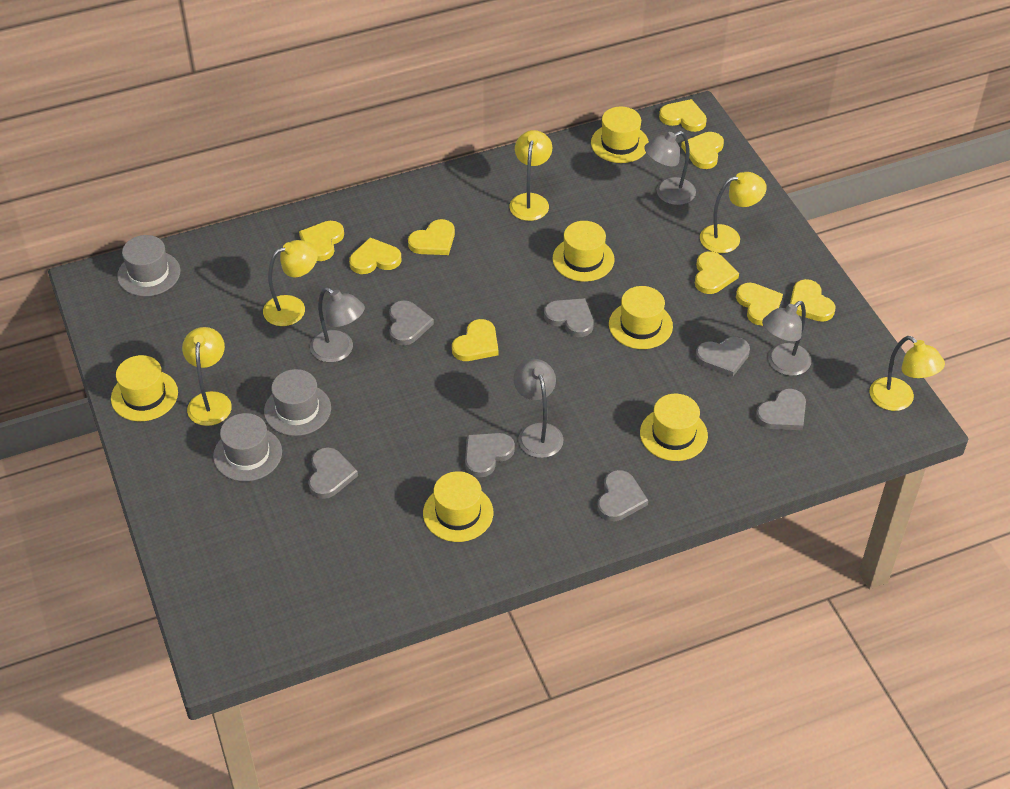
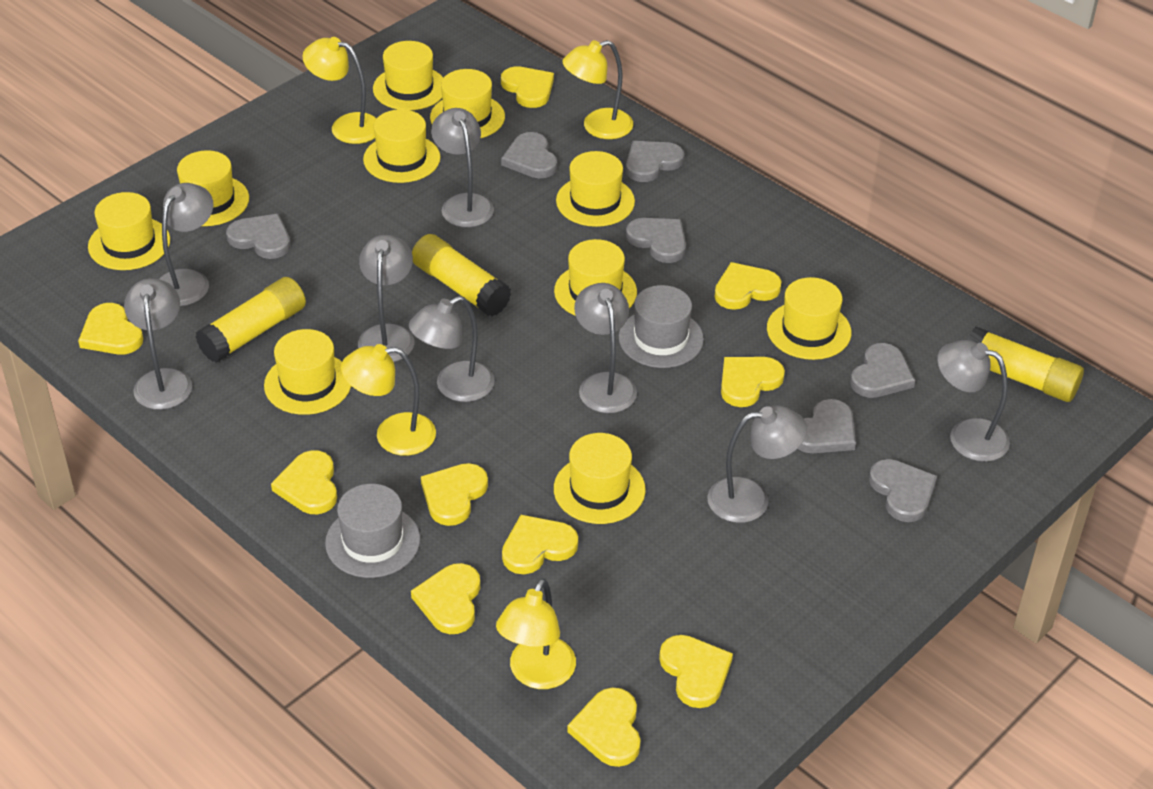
grey hat: [117,235,180,297] [213,413,282,481] [264,369,331,436] = 3 -> [325,484,420,578] [619,285,704,368] = 2
grey lamp: [310,287,365,362] [513,359,564,458] [644,131,696,205] [762,301,811,376] = 4 -> [124,278,192,410] [159,183,213,306] [358,235,414,362] [409,296,495,402] [431,108,494,227] [574,283,637,413] [707,406,807,523] [937,340,1010,462] = 8
yellow glue stick: none = 0 -> [195,277,306,363] [412,234,511,316] [967,327,1084,402] = 3
yellow hat: [111,355,178,421] [423,471,493,542] [553,221,615,282] [591,107,649,163] [609,286,673,349] [640,394,708,461] = 6 -> [88,192,170,270] [177,150,249,226] [264,329,351,415] [363,109,440,183] [373,41,443,110] [430,69,505,138] [554,239,637,316] [554,433,646,524] [556,151,635,227] [767,277,852,360] = 10
yellow heart: [299,221,344,261] [349,237,401,274] [408,219,455,255] [452,319,499,361] [659,99,707,132] [681,132,724,169] [695,251,739,294] [736,283,783,326] [790,279,835,322] = 9 -> [78,303,143,355] [271,450,337,514] [411,563,480,634] [421,463,488,526] [501,66,554,108] [502,515,578,574] [567,687,641,767] [659,635,733,708] [715,262,781,310] [721,357,785,407] = 10
yellow lamp: [182,327,232,426] [263,240,318,326] [509,130,552,221] [700,172,767,253] [869,336,945,411] = 5 -> [302,37,377,144] [341,344,436,456] [496,579,576,689] [562,40,633,139] = 4

